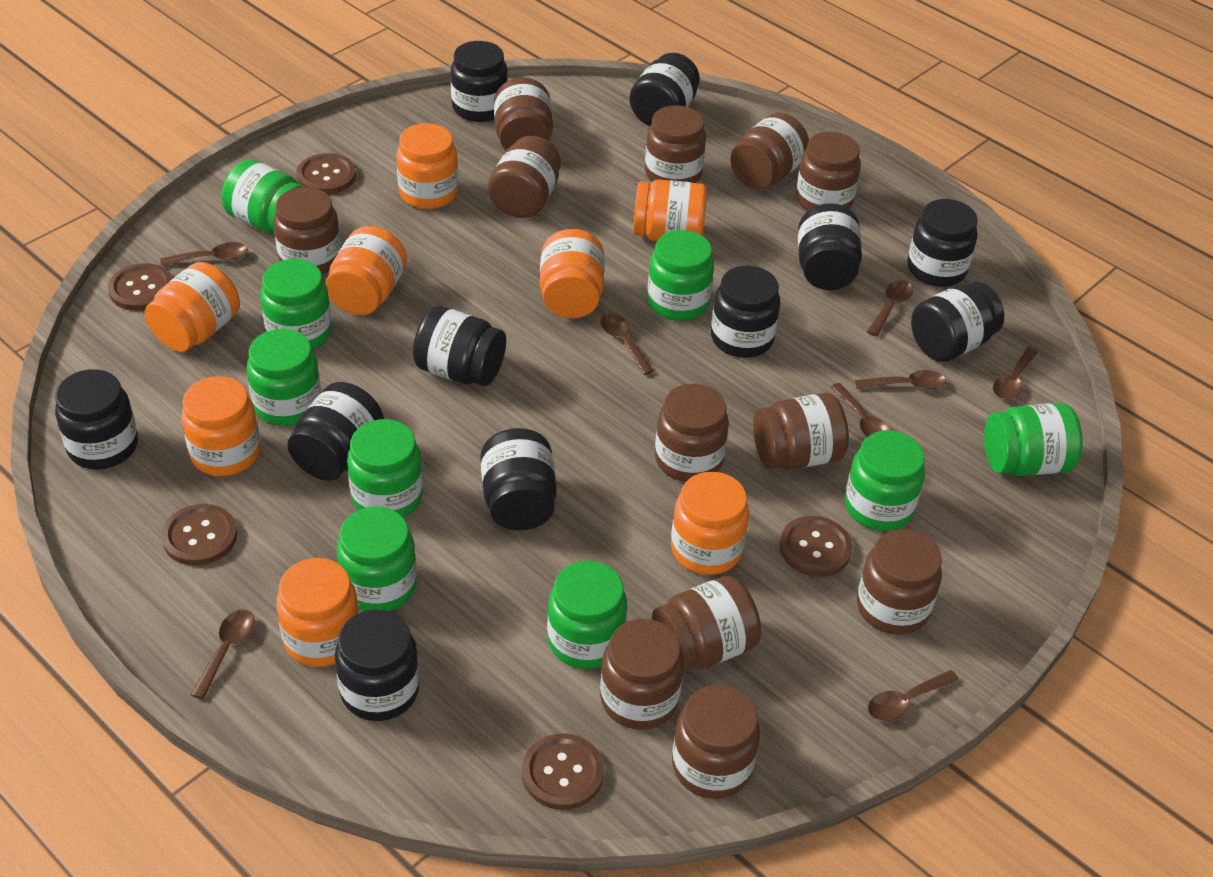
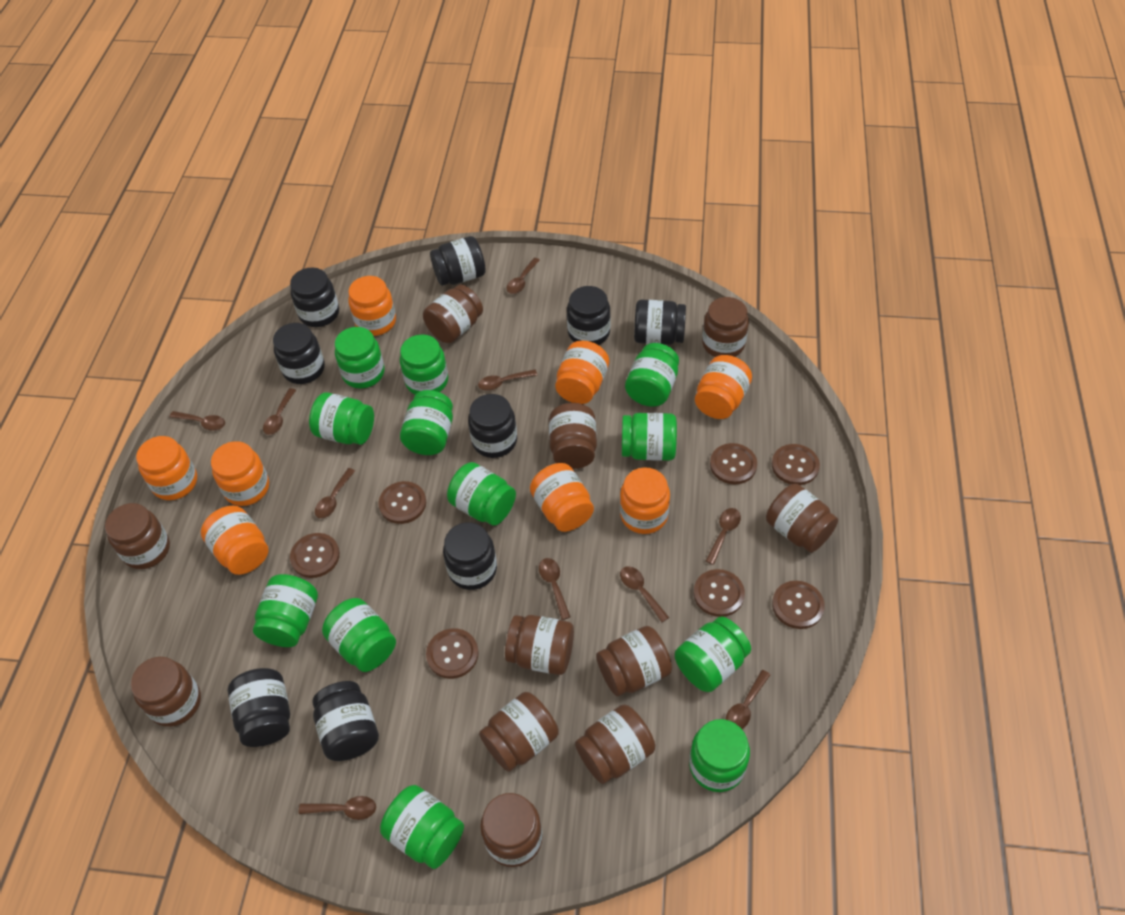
black jar: [55,369,138,470] [288,382,384,481] [335,610,420,721] [413,306,506,386] [451,41,508,122] [480,428,557,531] [629,53,700,126] [711,266,780,358] [798,203,862,290] [907,199,978,287] [911,282,1004,362] = 11 -> [228,668,290,747] [273,323,325,384] [290,267,339,327] [312,681,379,761] [430,236,486,286] [443,522,497,590] [468,394,517,458] [567,286,611,345] [634,300,686,345] = 9
brown button: [108,263,173,311] [161,504,237,566] [296,153,356,194] [522,733,604,810] [780,516,853,577] = 5 -> [290,533,340,578] [378,481,426,524] [426,628,479,679] [694,569,745,617] [710,443,757,484] [772,444,820,485] [772,581,825,629] = 7
brown jar: [273,187,341,274] [488,136,561,218] [494,77,553,150] [600,619,684,730] [645,105,706,183] [652,576,761,672] [655,384,729,482] [672,685,760,799] [730,113,809,190] [753,393,849,470] [796,132,861,211] [857,529,942,635] = 12 -> [105,503,170,569] [131,657,201,727] [423,285,483,343] [479,692,559,772] [480,793,543,867] [505,615,574,675] [549,403,597,469] [575,705,655,784] [596,626,672,696] [702,297,749,357] [766,484,838,553] = 11
brown spoon: [160,242,248,266] [191,610,255,700] [600,313,654,375] [830,383,890,437] [855,370,946,390] [867,280,913,336] [868,670,959,721] [993,347,1038,400] = 8 -> [169,411,225,431] [263,388,296,435] [298,796,376,820] [315,468,355,519] [478,369,537,391] [507,258,540,294] [539,558,571,620] [620,566,669,622] [706,508,741,565] [725,670,770,729] = 10
green jar: [221,159,304,234] [247,329,321,426] [260,259,332,349] [337,506,417,611] [347,419,423,517] [547,561,627,669] [647,230,714,321] [845,430,925,531] [984,403,1083,476] = 9 -> [253,574,318,647] [309,392,374,445] [322,598,396,672] [335,327,385,388] [380,785,464,869] [400,335,448,395] [400,390,453,455] [447,462,516,526] [622,413,677,461] [625,343,679,407] [675,616,751,692] [689,719,750,792] = 12

